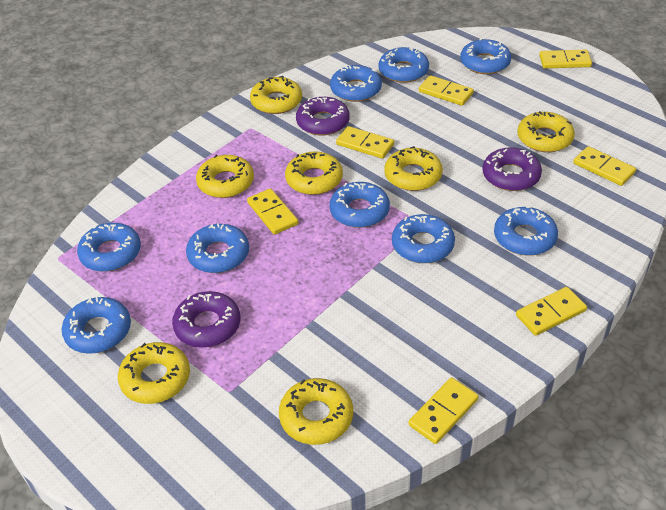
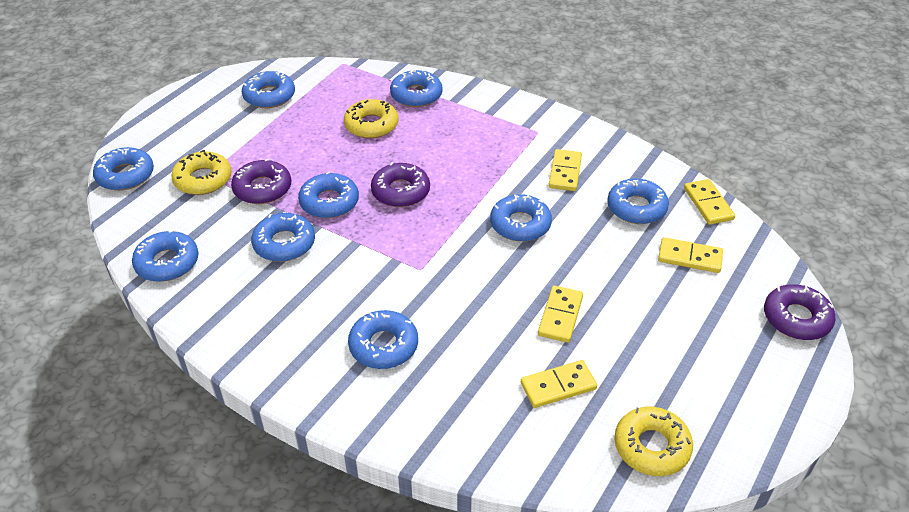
yellow domino: [247,188,298,235] [336,126,394,159] [408,377,479,444] [419,75,474,106] [516,287,587,336] [539,50,592,69] [573,146,636,186] = 7 -> [521,360,597,408] [538,286,583,343] [549,149,582,191] [658,237,723,273] [684,179,735,225] = 5
yellow donut: [118,342,190,404] [196,155,254,198] [250,76,302,114] [279,378,353,445] [285,151,343,195] [384,146,443,191] [517,111,575,152] = 7 -> [171,150,232,195] [344,99,399,139] [614,407,693,476] = 3

